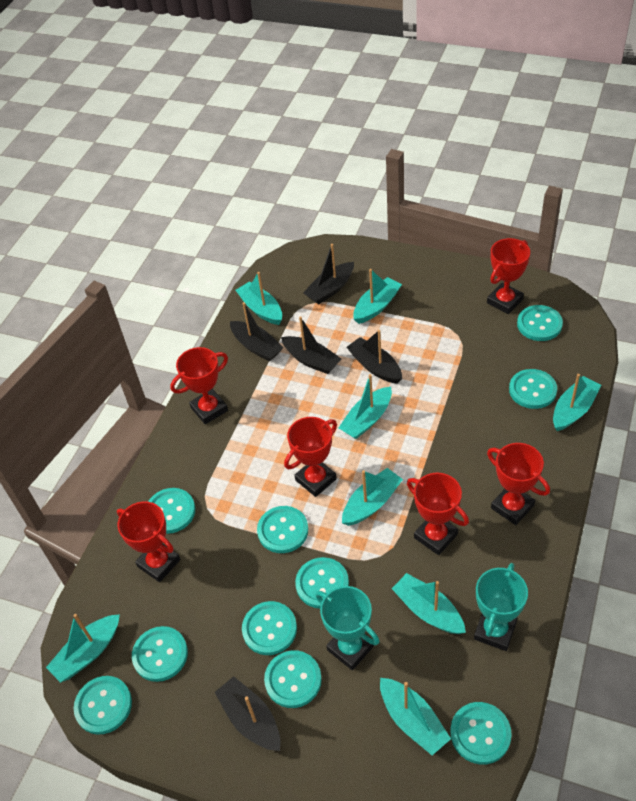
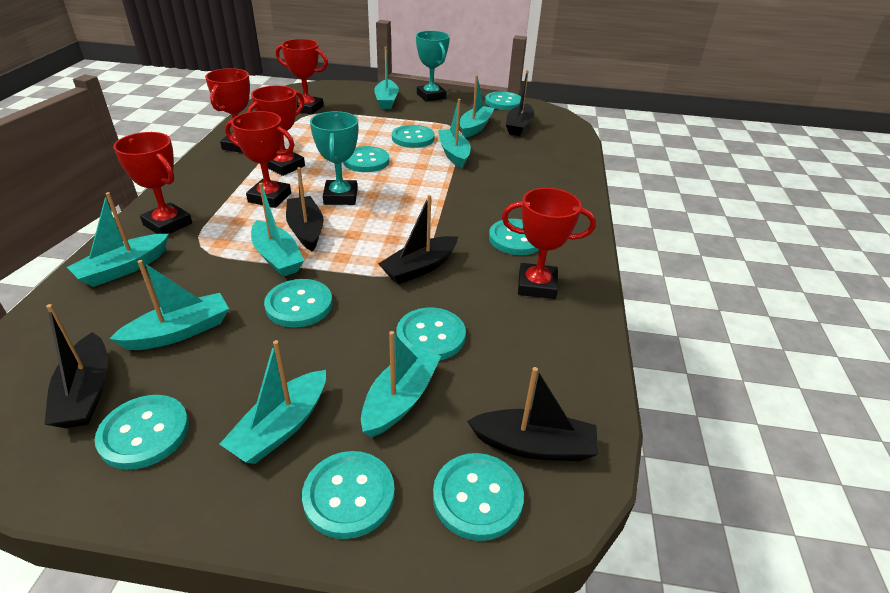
turquoise button: [74,676,132,735] [132,626,188,682] [148,488,195,534] [242,601,297,655] [257,506,308,553] [264,650,322,708] [295,557,349,609] [450,702,512,764] [509,369,557,409] [517,305,563,341] = 10 -> [94,395,189,470] [264,279,333,328] [302,451,395,539] [343,146,389,172] [392,125,435,148] [397,307,466,360] [433,453,524,541] [485,91,521,110] [489,219,539,255] = 9

